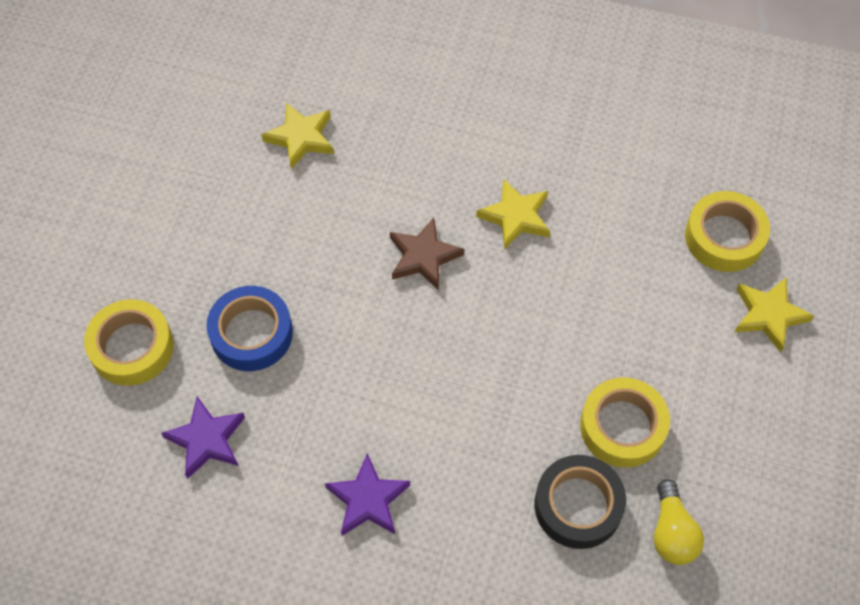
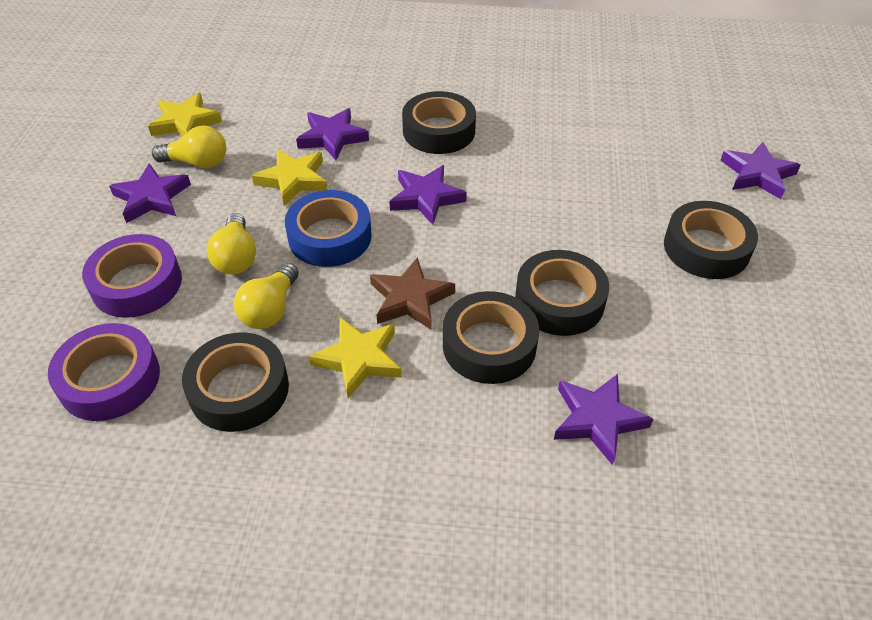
black tape: [534,455,626,549] = 1 -> [182,332,289,432] [402,91,476,154] [443,291,539,384] [515,250,609,336] [664,201,758,279] = 5
purple star: [161,397,245,479] [325,453,410,536] = 2 -> [109,163,191,223] [296,108,369,160] [389,165,467,225] [554,374,653,465] [720,142,801,199] = 5
purple tape: none = 0 -> [48,323,160,421] [82,234,182,318] = 2
yellow light bulb: [654,479,704,565] = 1 -> [152,125,226,168] [207,213,256,274] [234,263,299,329] = 3
yellow tape: [84,299,174,386] [580,377,670,468] [685,191,770,272] = 3 -> none = 0

